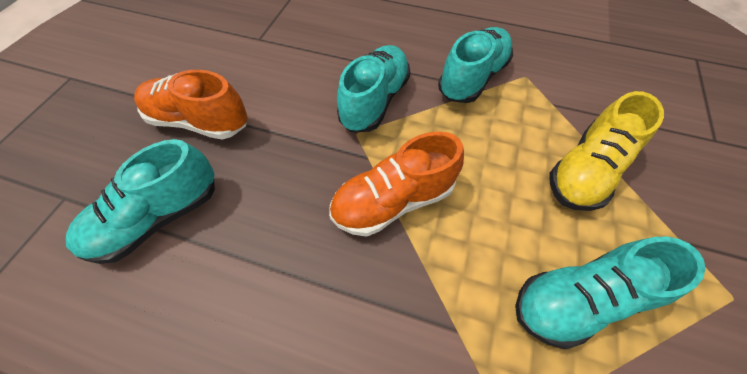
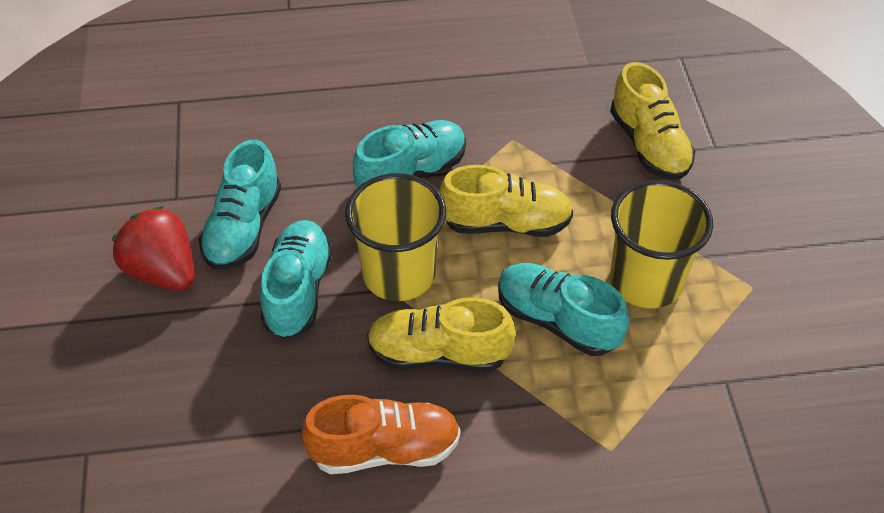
orange shoe: [134,70,248,139] [329,131,464,237] = 2 -> [301,395,461,474] = 1
red strawberry: none = 0 -> [112,206,195,291] = 1
yellow cup: none = 0 -> [345,173,446,301] [610,180,713,308] = 2
yellow shoe: [549,91,664,211] = 1 -> [367,297,516,372] [439,165,573,237] [610,62,695,180] = 3

